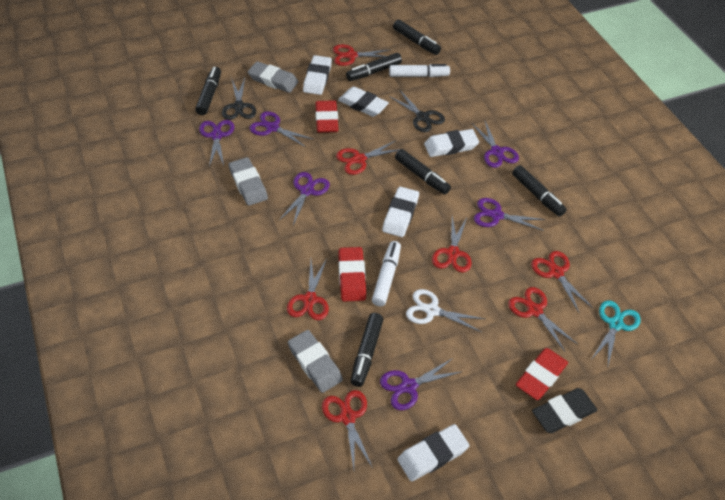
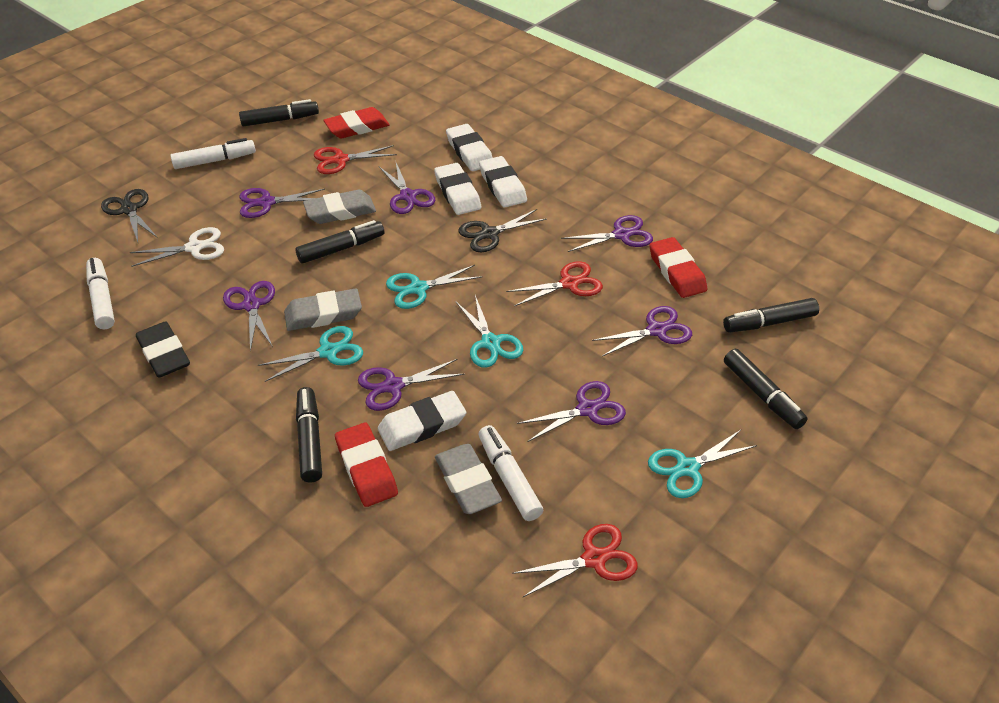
black marker: [195,67,221,115] [346,53,402,81] [351,313,383,387] [393,20,441,55] [395,149,451,195] [512,165,567,217] = 6 -> [239,99,319,127] [295,220,384,263] [296,387,322,483] [723,298,819,333] [724,349,808,429] = 5
purple scissors: [199,120,234,167] [249,111,313,147] [279,172,330,225] [380,358,463,410] [472,121,519,168] [474,198,546,231] = 6 -> [223,281,275,352] [240,188,325,218] [358,359,465,411] [379,163,435,214] [517,381,626,442] [561,215,653,252] [592,306,692,356] = 7
red scissors: [287,259,329,320] [322,390,373,470] [333,44,391,66] [336,141,400,175] [432,216,472,273] [508,287,577,351] [531,251,593,312] = 7 -> [314,145,397,174] [506,261,603,306] [512,524,638,597] = 3
turquoise scissors: [592,300,641,365] = 1 -> [258,326,363,382] [386,265,482,309] [455,295,523,368] [648,430,757,498] = 4
white eraser: [303,55,332,95] [338,86,389,117] [382,186,419,237] [397,424,470,481] [424,129,479,157] = 5 -> [378,391,466,451] [434,163,481,215] [446,124,493,171] [479,156,527,207] = 4
white marker: [372,241,401,306] [389,64,450,77] = 2 -> [86,258,115,329] [170,138,256,169] [479,425,543,521] = 3

